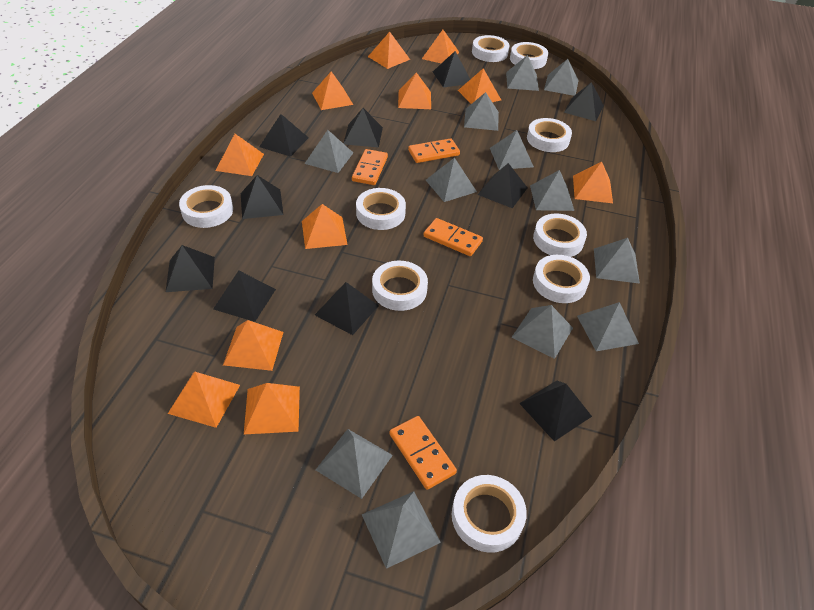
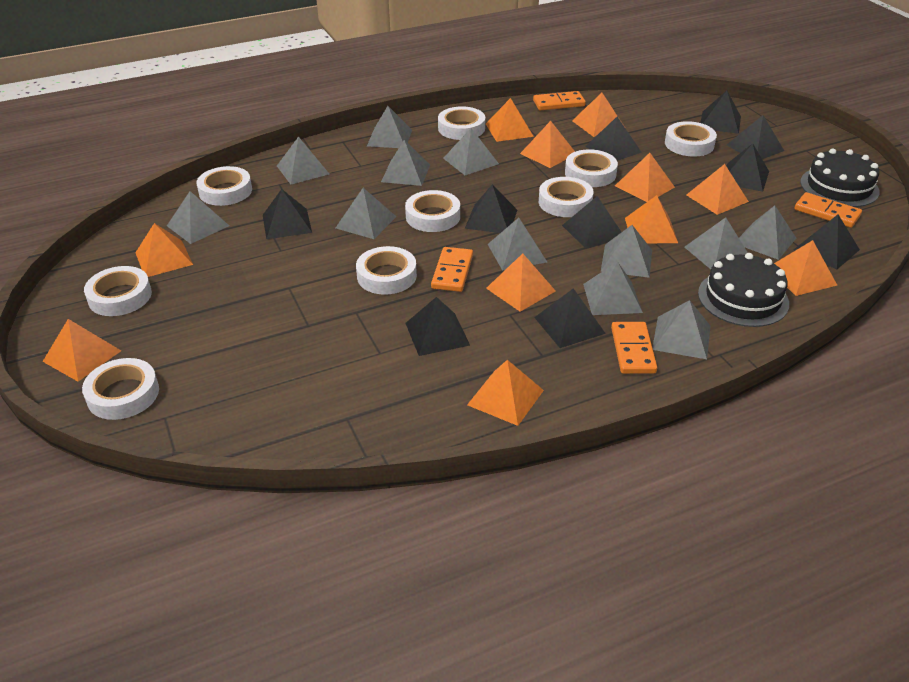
black cake: none = 0 -> [698,253,789,327] [800,148,880,207] = 2

